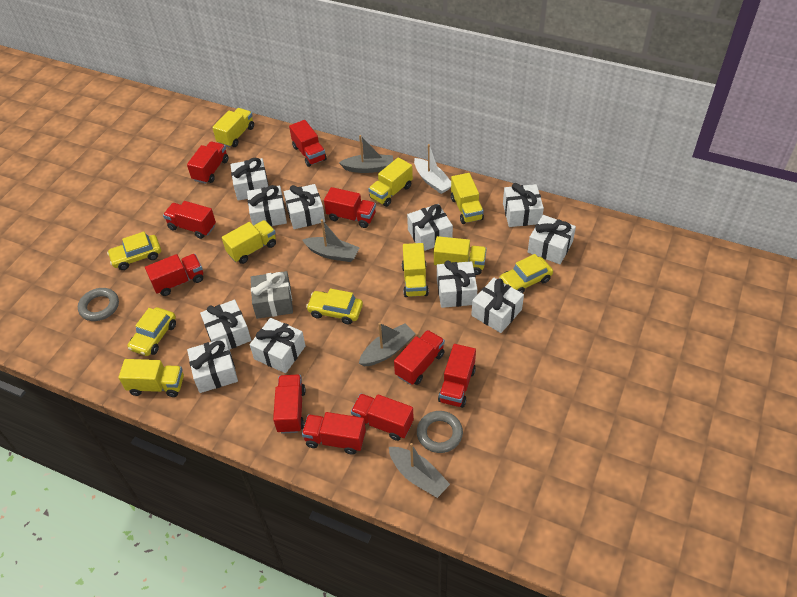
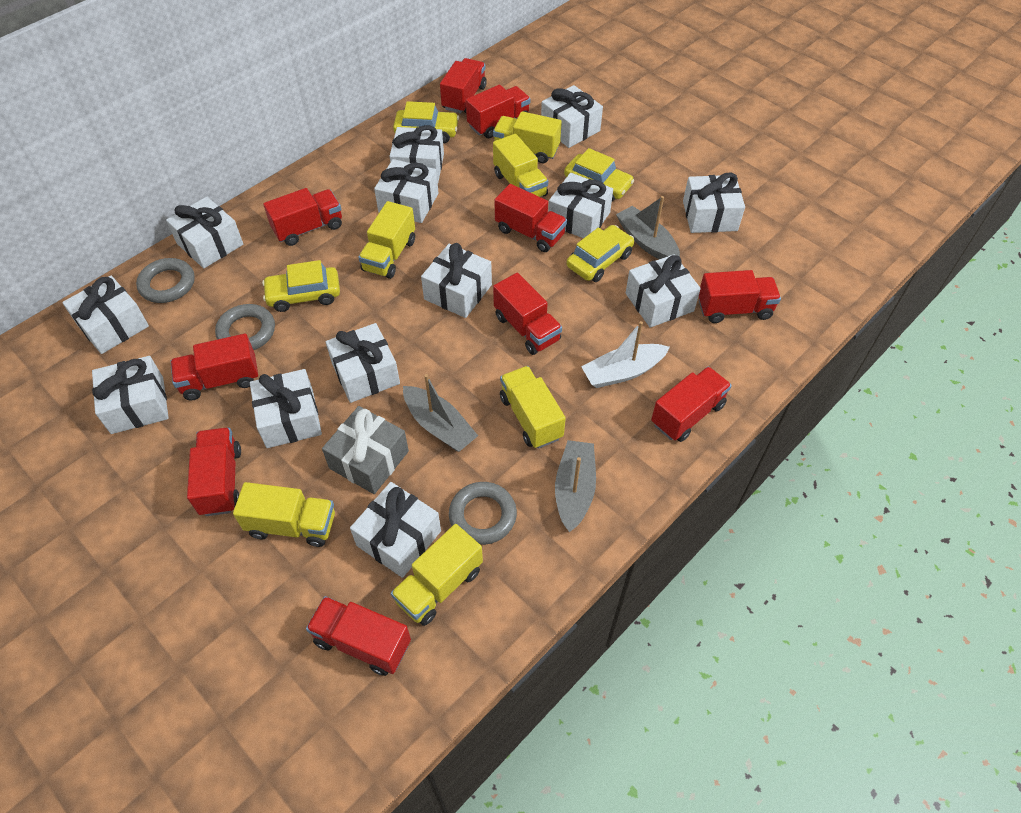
grey boat: [302,219,360,262] [339,135,393,173] [359,323,416,366] [389,443,450,498] = 4 -> [403,374,478,452] [555,440,596,532] [616,196,680,259] = 3
grey ring: [78,288,119,321] [417,411,463,453] = 2 -> [136,258,195,303] [215,304,275,350] [449,482,517,545] = 3
white gift: [187,338,238,393] [200,300,251,349] [230,158,268,201] [247,185,287,226] [250,318,306,373] [284,184,325,229] [407,204,453,251] [437,260,477,308] [471,278,524,333] [503,183,544,227] [528,215,576,264] = 11 -> [62,276,149,354] [92,356,169,434] [166,197,243,269] [250,369,322,448] [326,323,400,403] [350,482,441,578] [374,159,438,223] [390,125,444,182] [421,243,492,318] [541,85,603,148] [548,173,613,238] [626,254,701,328] [683,172,745,233] = 13
yellow truck: [118,359,184,397] [212,108,254,147] [222,220,276,264] [368,157,413,207] [402,243,429,297] [434,236,487,275] [451,173,484,224] = 7 -> [233,482,335,547] [358,201,415,279] [391,524,483,626] [493,111,562,163] [493,134,548,197] [500,366,566,449] = 6

